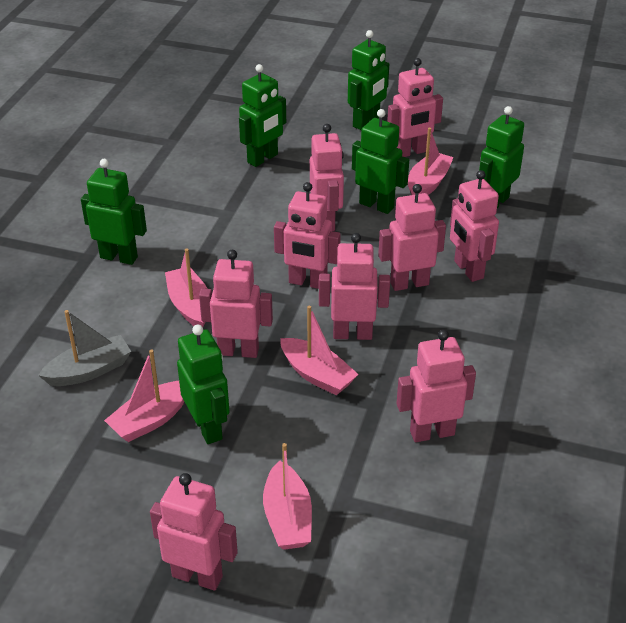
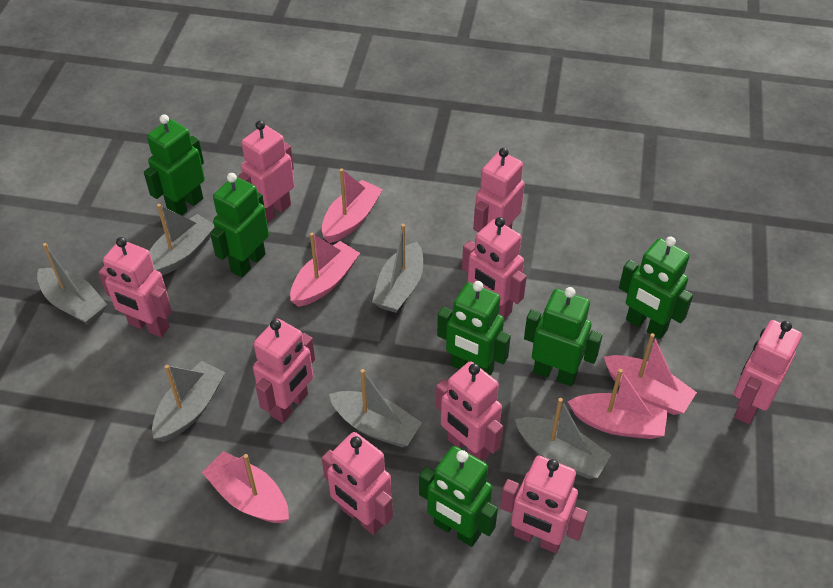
grey boat: [38,310,131,386] = 1 -> [37,243,107,325] [149,204,215,276] [152,361,225,442] [329,369,422,447] [372,224,423,313] [515,398,611,479] = 6

